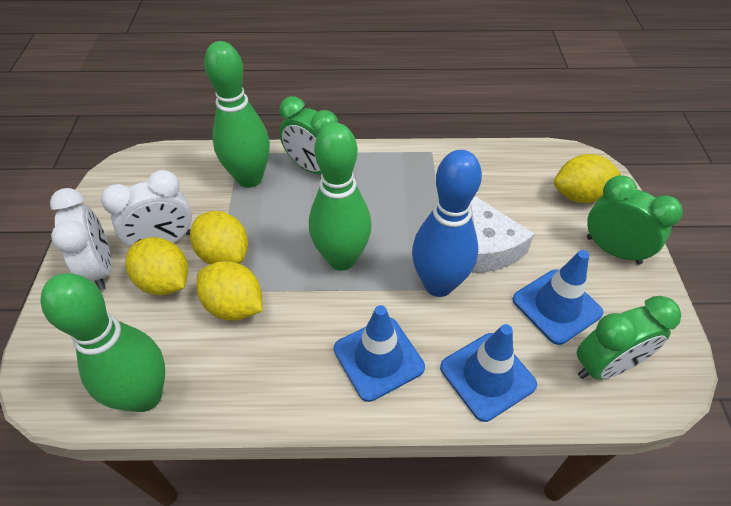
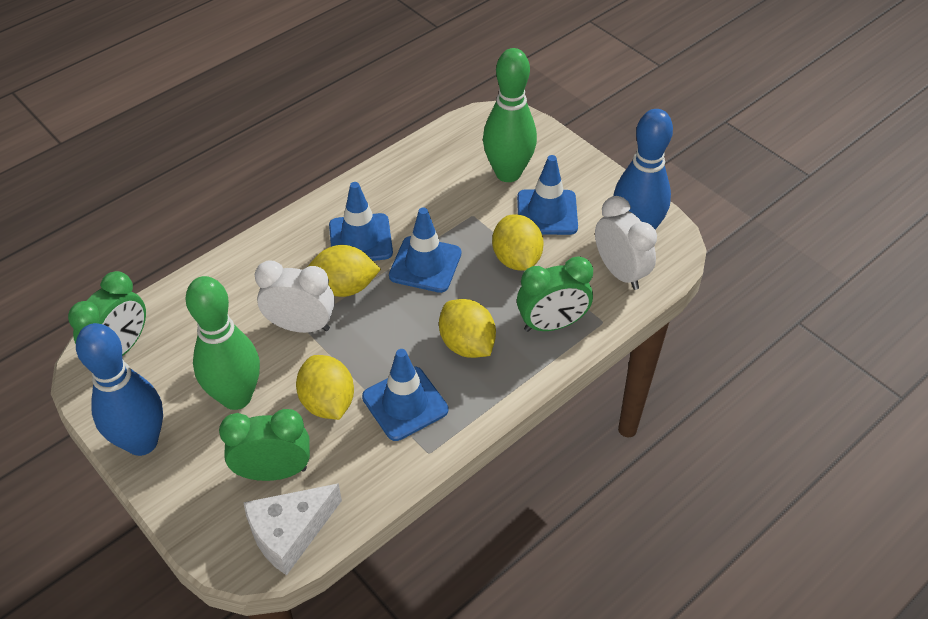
blue bowling pin: [412,150,482,297] = 1 -> [76,323,163,456] [613,109,673,229] = 2
blue traffic cone: [333,305,425,402] [440,324,537,422] [513,250,603,345] = 3 -> [329,182,393,261] [362,349,448,441] [389,207,461,293] [517,155,578,235] = 4
green bowling pin: [40,273,165,412] [204,41,270,188] [309,123,372,271] = 3 -> [185,276,260,410] [483,48,537,182] = 2

